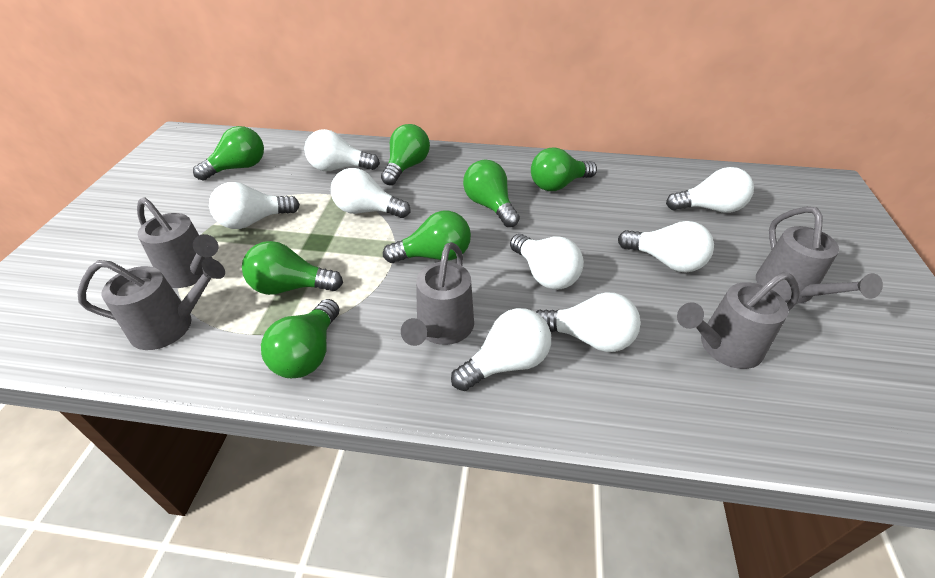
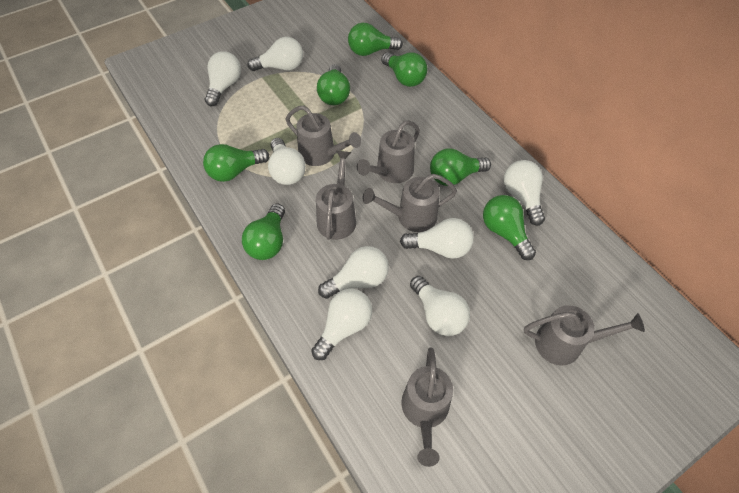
grey watering can: [77,258,225,350] [137,197,218,288] [401,242,474,346] [677,272,800,369] [756,207,883,303] = 5 -> [286,105,361,166] [316,151,356,240] [357,120,420,183] [363,174,457,232] [401,347,453,467] [524,305,645,366] = 6

